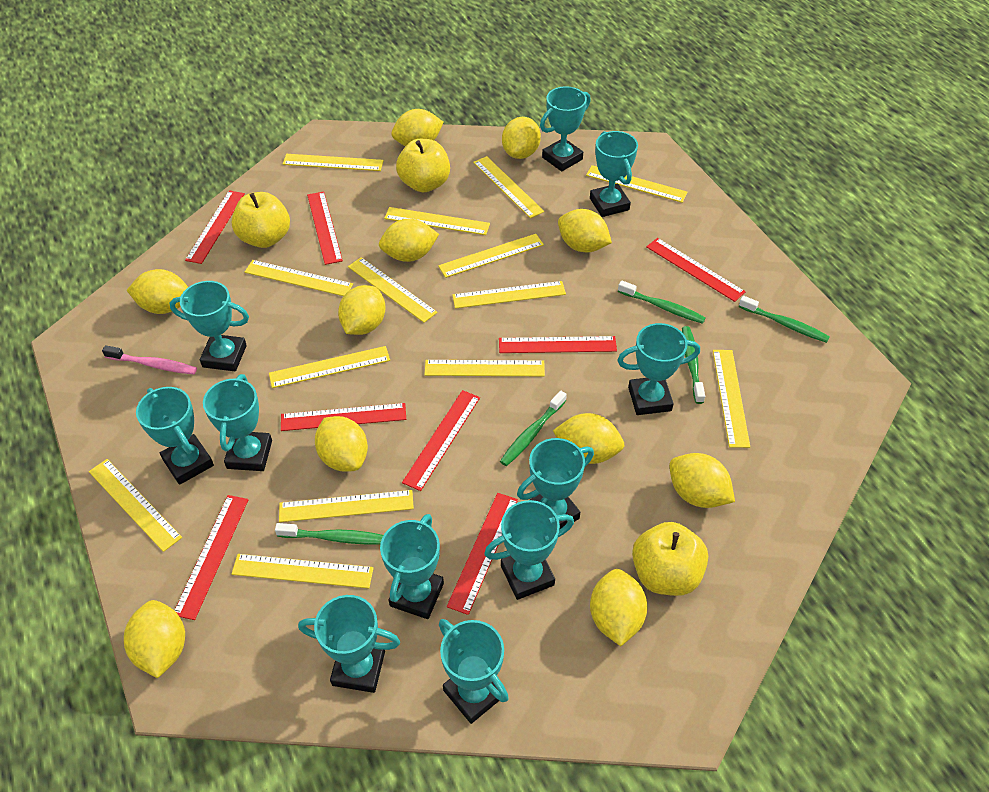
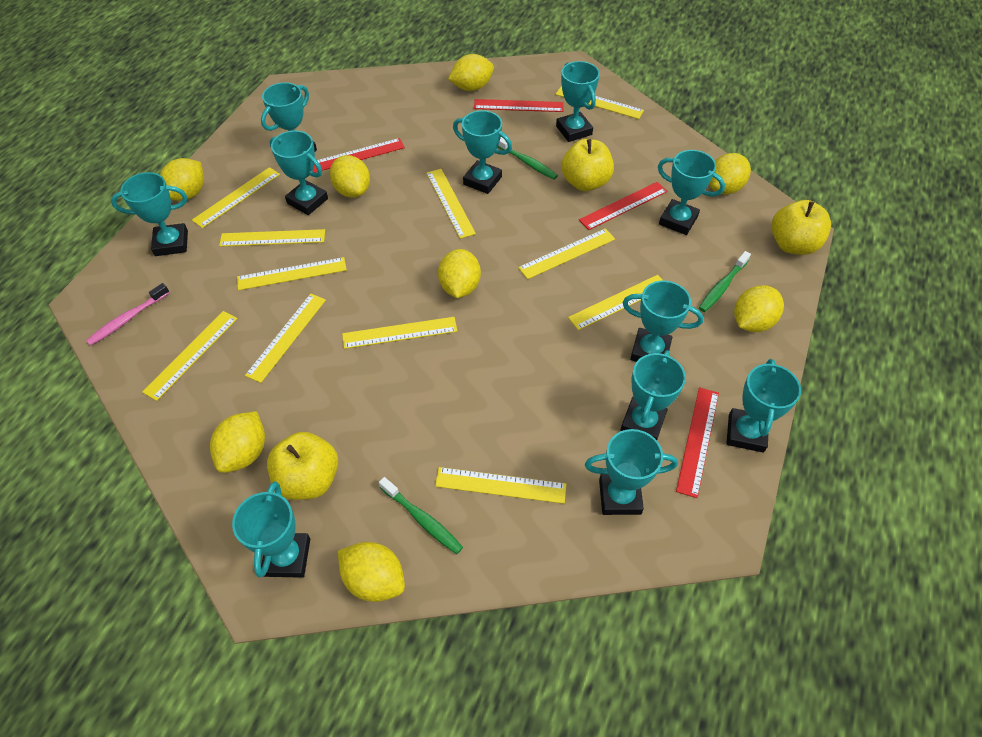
green toothbrush: [275,523,383,545] [500,390,567,466] [618,280,706,324] [682,326,705,404] [739,296,830,343] = 5 -> [379,477,463,554] [498,137,558,180] [699,251,751,312] = 3
red ruler: [174,495,249,620] [185,191,245,264] [281,403,406,431] [307,191,343,265] [402,390,480,491] [447,493,518,615] [499,336,617,353] [646,238,746,302] = 8 -> [313,138,405,173] [474,99,564,112] [579,182,668,230] [676,387,719,498] = 4
yellow lemon: [124,600,185,678] [127,269,188,314] [315,416,368,472] [338,285,385,335] [379,219,439,262] [391,109,444,146] [502,117,541,159] [553,413,624,464] [558,209,612,252] [590,569,647,646] [669,453,735,508] = 11 -> [160,158,204,201] [210,411,265,473] [330,155,370,198] [338,542,405,602] [438,249,481,298] [448,54,494,91] [709,153,751,194] [734,285,784,332] = 8
yellow ruler: [89,459,182,552] [232,554,374,588] [245,260,353,296] [269,346,390,388] [279,490,414,522] [283,154,383,171] [348,257,437,323] [384,207,490,235] [425,360,545,376] [438,234,544,278] [452,281,566,309] [473,156,544,218] [586,165,688,203] [713,350,750,448] = 14 -> [142,311,237,401] [192,167,280,228] [219,229,325,247] [237,257,347,290] [245,294,326,383] [342,317,457,349] [426,169,476,239] [435,467,566,504] [518,228,615,279] [556,86,644,119] [568,275,663,330] = 11

